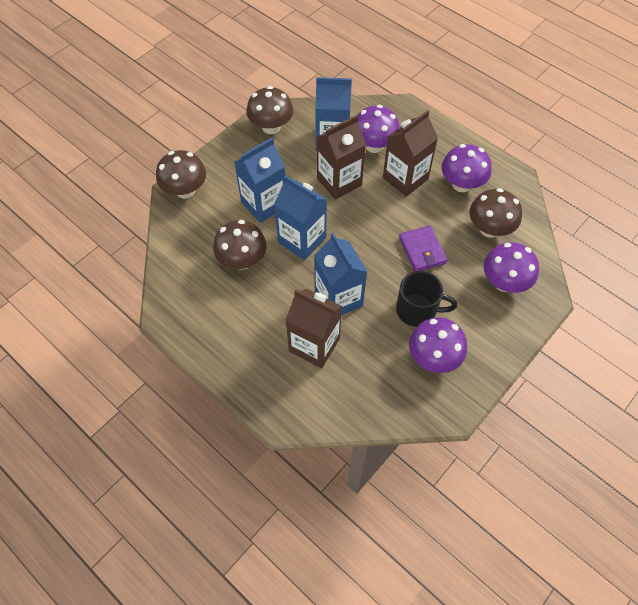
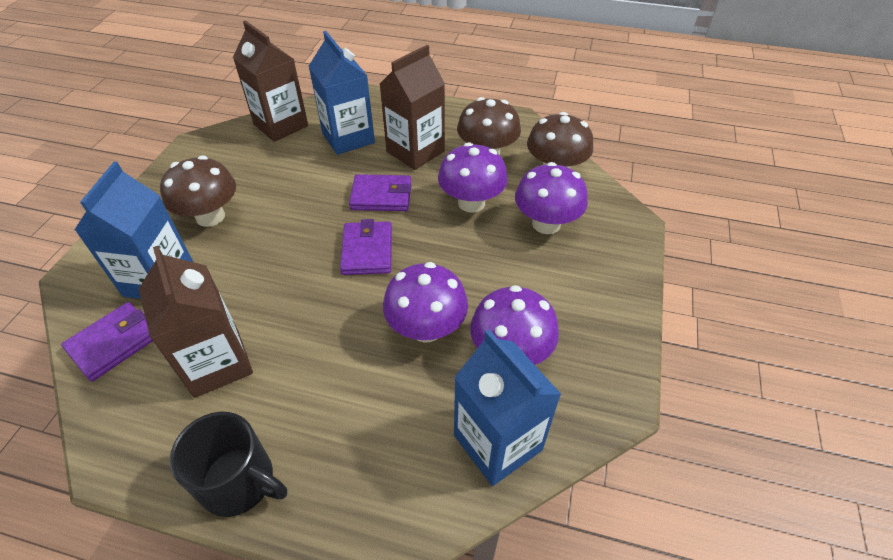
blue carton: [234,138,285,223] [274,175,327,260] [314,233,367,315] [315,77,352,151] = 4 -> [75,162,193,299] [309,31,375,155] [454,329,561,486] = 3
brown mushroom: [156,150,206,199] [213,220,266,270] [247,86,293,134] [470,188,522,238] = 4 -> [160,156,236,227] [457,97,521,155] [527,112,593,168] = 3
purple wallet: [399,226,447,271] = 1 -> [61,302,153,381] [340,219,392,275] [349,174,412,211] = 3

